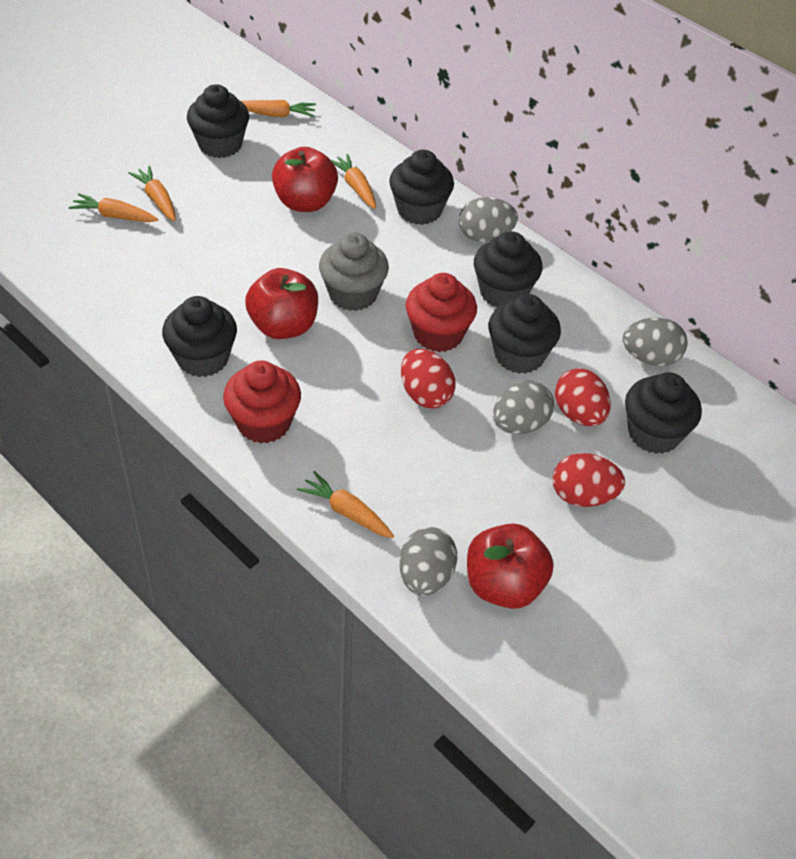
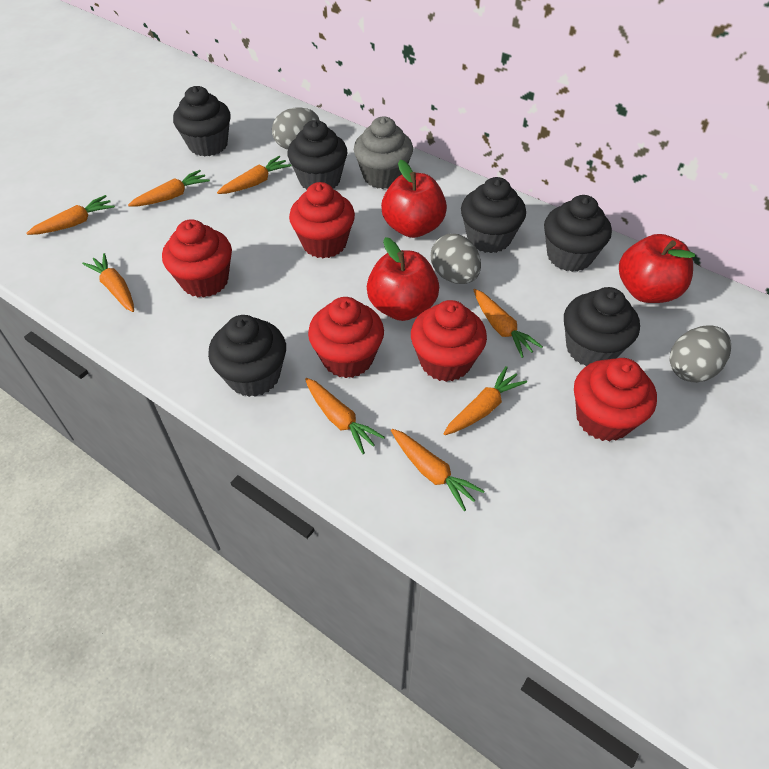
grey egg: [399,527,457,596] [459,197,518,242] [493,381,554,434] [623,317,688,366] = 4 -> [272,107,319,149] [431,234,481,284] [670,325,731,383] = 3
orange carrot: [69,193,158,222] [128,166,176,221] [241,100,316,117] [297,471,394,538] [331,154,376,209] = 5 -> [26,195,115,235] [82,253,134,312] [128,170,210,207] [217,156,292,194] [305,378,385,454] [391,429,485,511] [444,366,527,435] [474,289,543,358] = 8
red cupcake: [223,361,301,444] [406,273,477,352] = 2 -> [162,219,232,298] [289,182,355,258] [308,297,384,378] [411,300,487,382] [574,358,657,442] = 5
red egg: [401,349,456,408] [552,453,625,507] [555,368,611,426] = 3 -> none = 0

